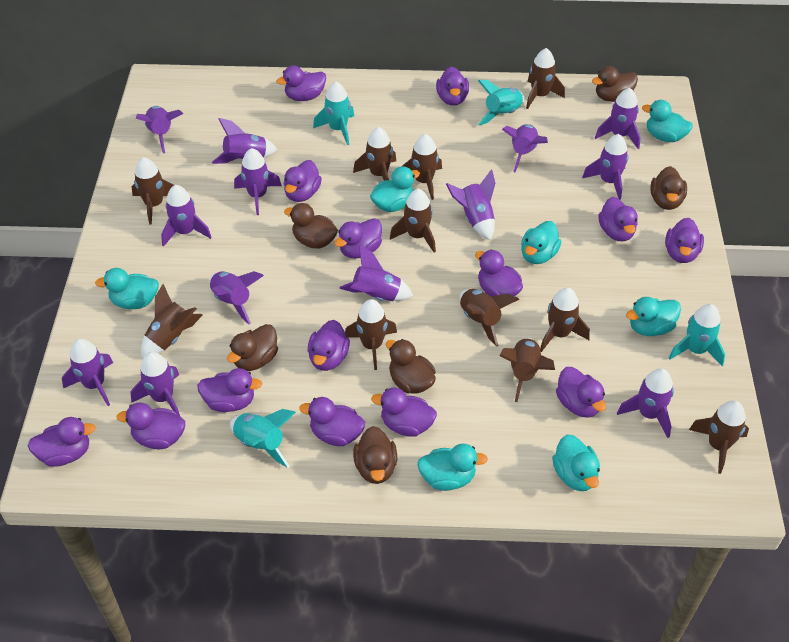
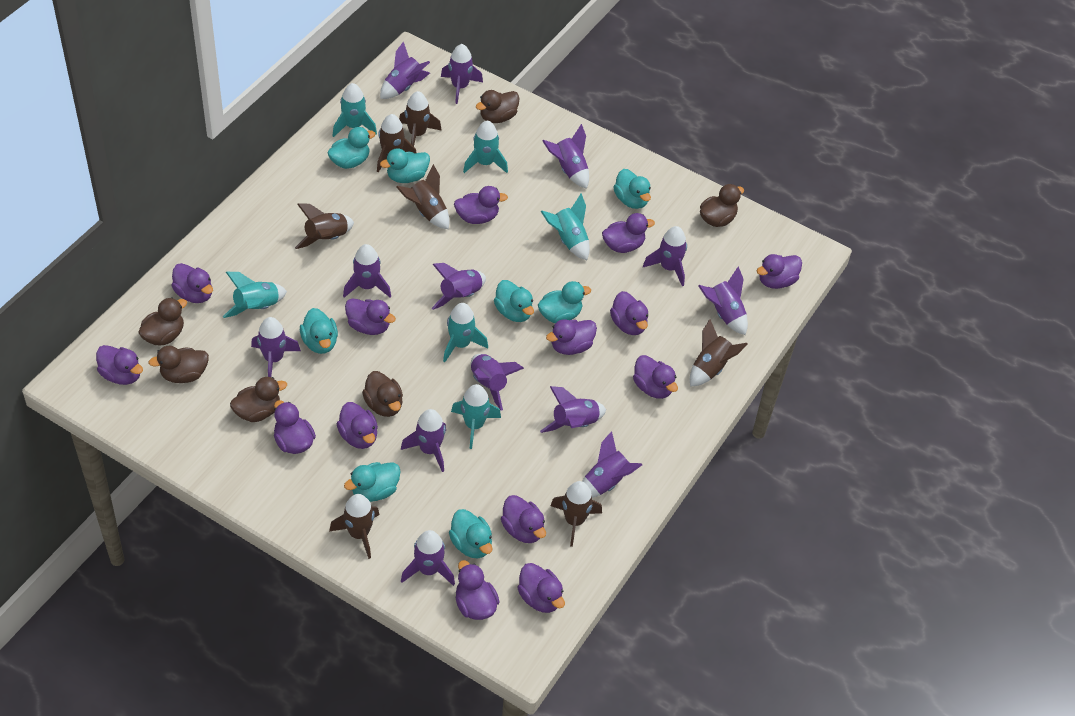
brown rocket: [132,157,174,225] [141,284,203,359] [345,299,397,370] [353,127,396,181] [390,189,436,253] [401,134,442,200] [459,289,519,347] [500,338,555,402] [526,48,565,109] [540,287,590,352] [689,400,749,474] = 11 -> [295,203,354,249] [329,494,379,559] [377,114,416,173] [396,164,450,229] [399,91,442,146] [550,481,602,547] [690,319,748,387] = 7
turquoise duck: [95,268,159,309] [370,166,420,212] [417,444,488,491] [521,221,561,264] [552,434,600,491] [626,297,681,336] [642,100,693,142] = 7 -> [300,308,338,354] [327,127,376,169] [344,462,401,502] [380,148,430,183] [449,509,492,558] [494,280,534,322] [538,281,591,323] [614,169,651,209] = 8
turquoise rocket: [230,409,296,468] [313,82,354,145] [478,80,525,126] [669,304,725,366] = 4 -> [223,272,287,318] [333,83,377,137] [443,303,488,362] [451,384,501,449] [463,120,508,173] [541,193,590,260] = 6

